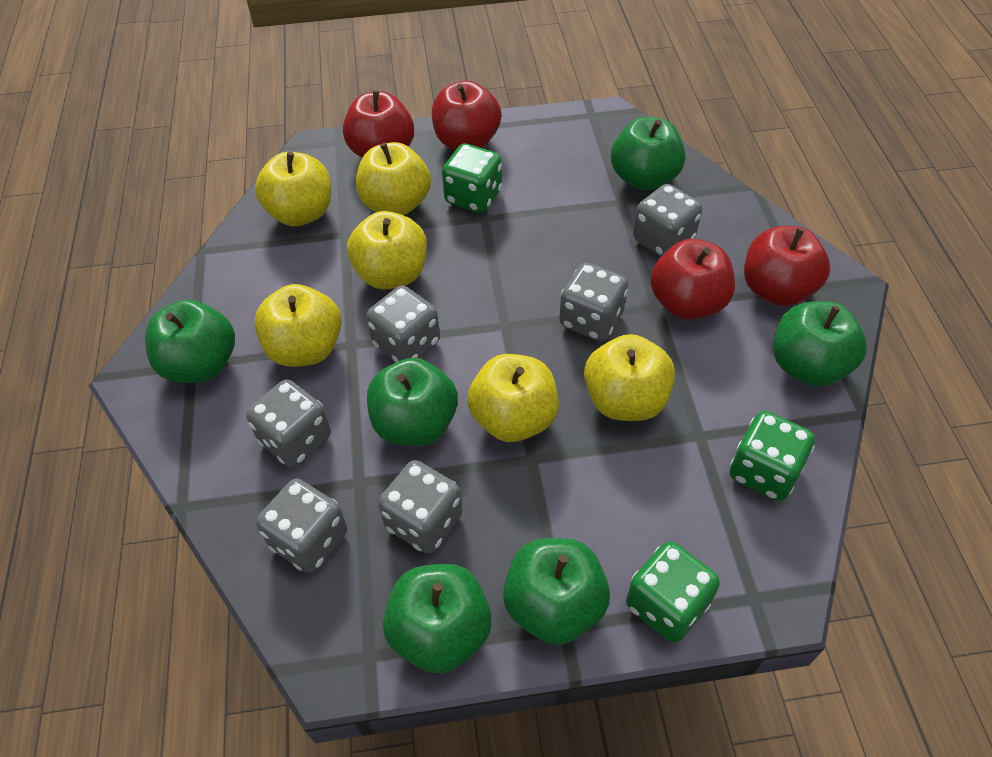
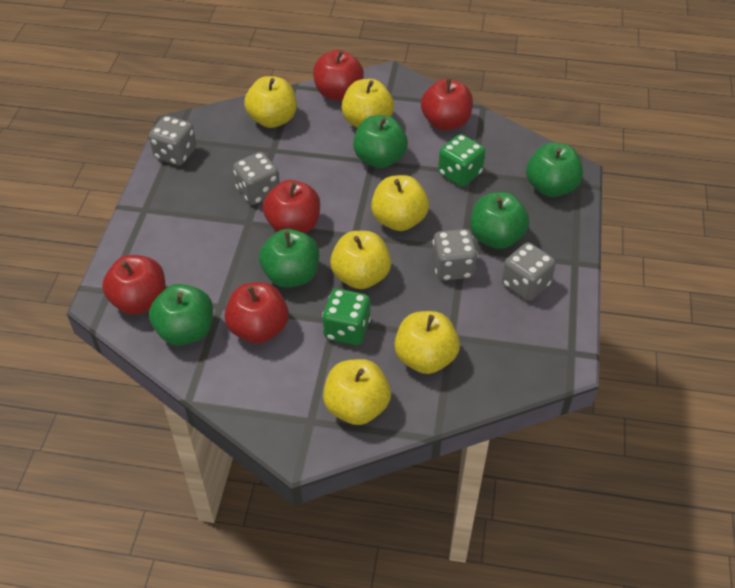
green apple: [145,300,235,383] [367,358,458,446] [383,564,492,674] [503,538,610,645] [611,117,685,190] [773,301,867,387] = 6 -> [149,284,213,346] [259,229,319,288] [353,115,408,168] [470,192,529,249] [526,142,583,197] = 5
green dice: [442,144,502,213] [626,541,720,643] [730,411,815,501] = 3 -> [322,289,371,345] [438,134,485,187] = 2
grey dice: [246,379,331,467] [256,479,347,573] [366,286,440,362] [378,460,463,554] [559,263,628,341] [633,184,702,256] = 6 -> [149,116,196,165] [233,152,280,205] [432,229,478,281] [502,242,556,301] = 4
red apple: [343,90,414,158] [432,81,501,150] [650,239,735,320] [744,226,830,306] = 4 -> [102,255,166,315] [225,282,289,344] [263,180,320,233] [313,50,364,100] [421,78,473,130] = 5

